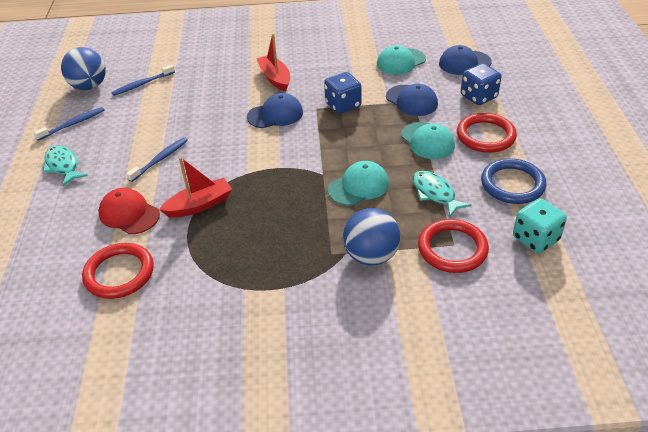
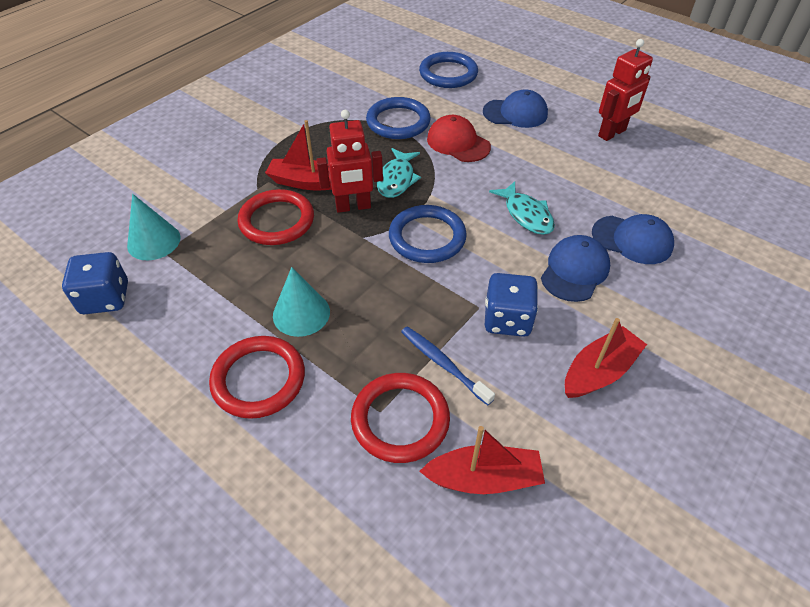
blue ball: [61,47,106,90] [343,208,400,265] = 2 -> none = 0
blue ring: [481,158,546,204] = 1 -> [366,97,431,139] [389,205,467,263] [419,52,478,88] = 3
blue toothbrush: [34,107,105,141] [111,64,175,96] [126,137,188,182] = 3 -> [401,326,495,405] = 1
red boat: [159,157,232,218] [256,33,290,92] = 2 -> [265,120,332,190] [419,426,545,494] [565,318,647,398] = 3
red robot: none = 0 -> [316,110,383,213] [598,39,653,141] = 2
turquoise cap: [328,161,389,206] [377,45,426,75] [401,122,455,159] = 3 -> none = 0
turquoise cone: none = 0 -> [127,194,181,260] [273,267,330,337] = 2
turquoise dice: [513,198,567,253] = 1 -> none = 0

